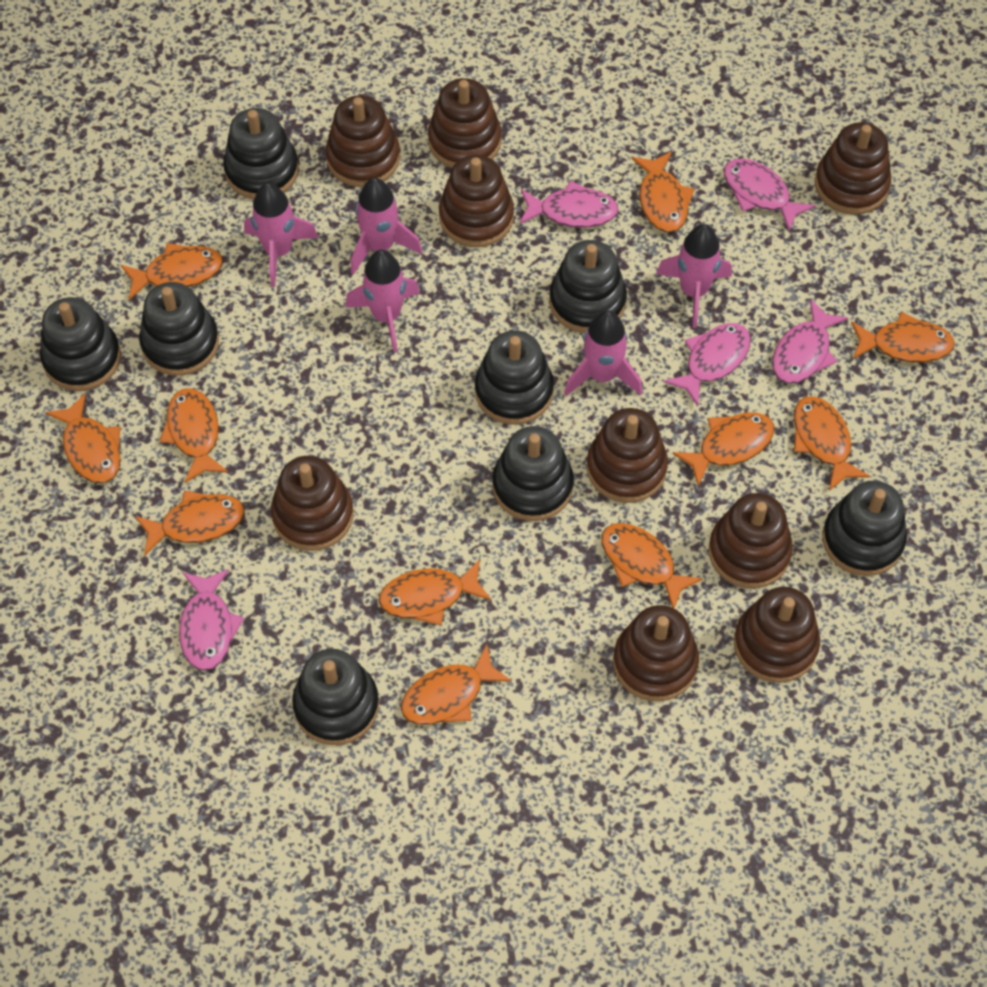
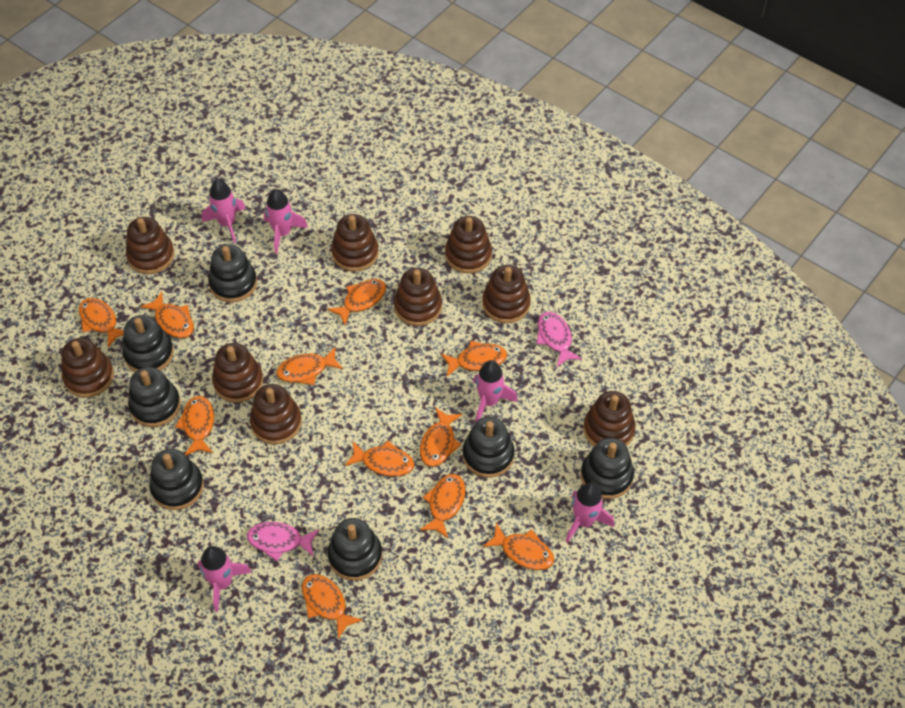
black stacking toy: [40,297,121,391] [139,282,219,376] [223,108,299,200] [292,649,379,745] [475,330,554,425] [492,426,574,521] [549,240,627,333] [822,481,907,576] = 8 -> [122,315,174,372] [128,367,181,427] [149,449,204,510] [208,244,257,302] [328,518,382,581] [463,417,515,478] [581,438,634,499] = 7
pink fish: [179,569,244,671] [519,180,619,228] [664,323,751,406] [724,158,816,231] [772,299,848,384] = 5 -> [247,522,319,561] [537,312,582,367] = 2

